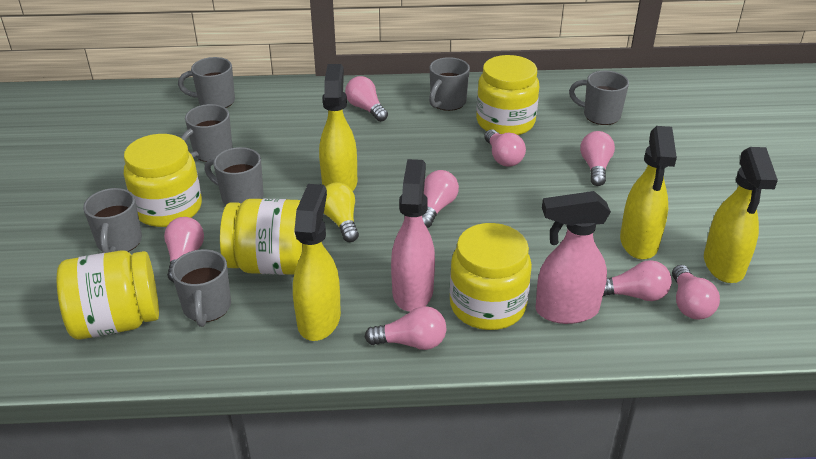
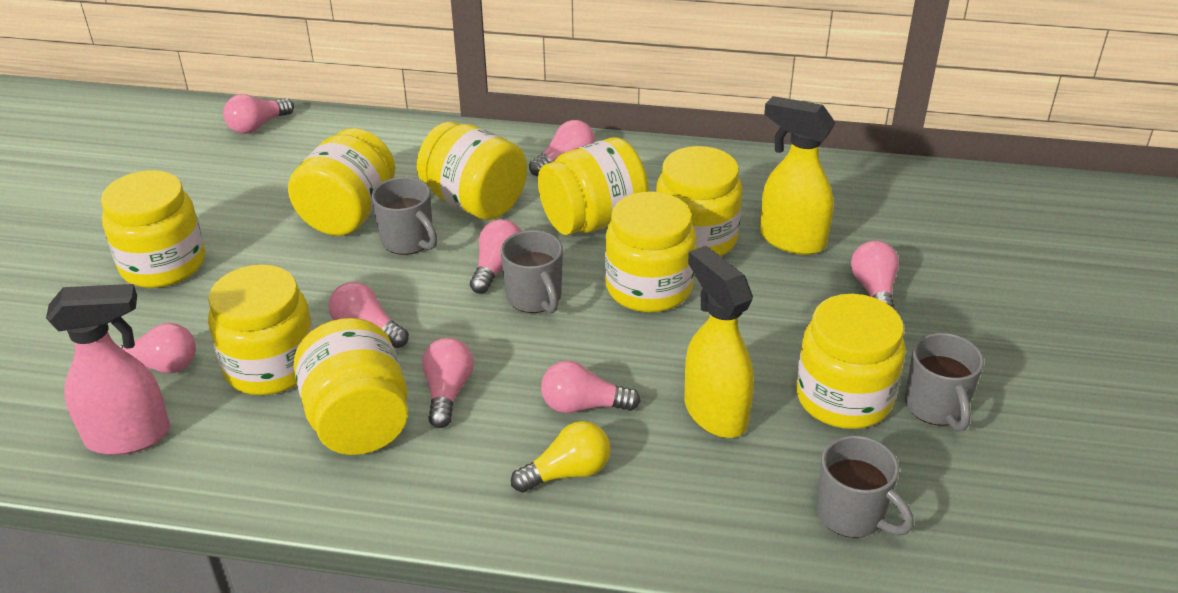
grey mug: [83,188,142,253] [171,249,231,327] [178,57,235,108] [181,104,233,162] [205,147,263,205] [429,57,470,111] [569,70,629,125] = 7 -> [372,177,437,255] [500,230,563,313] [816,435,914,538] [905,333,984,431] = 4
pink spray bottle: [391,159,435,312] [536,191,611,324] = 2 -> [46,284,170,455] = 1
yellow jar: [57,250,159,340] [124,134,202,227] [220,198,303,275] [450,223,532,330] [476,55,539,135] = 5 -> [101,170,205,288] [208,265,314,395] [288,128,395,236] [293,318,408,455] [416,122,527,220] [538,137,649,235] [605,191,696,313] [656,146,742,256] [796,294,906,429] = 9
yellow spray bottle: [293,184,341,341] [319,64,357,191] [620,126,677,260] [704,147,778,283] = 4 -> [684,246,754,438] [760,96,836,255] = 2

